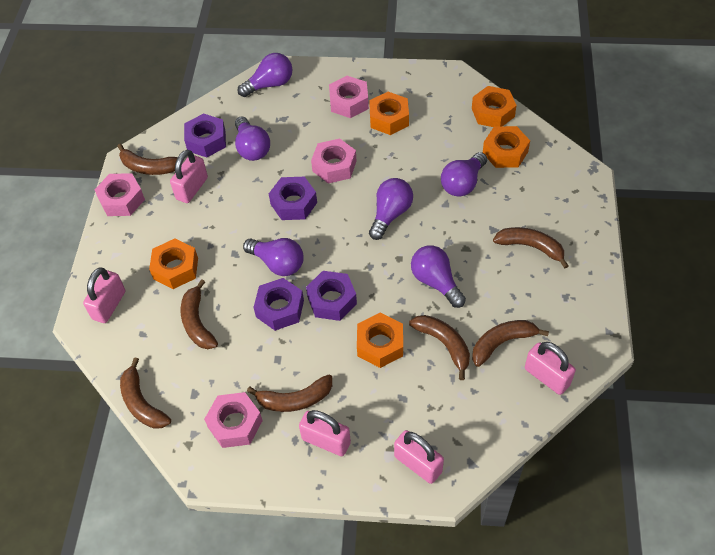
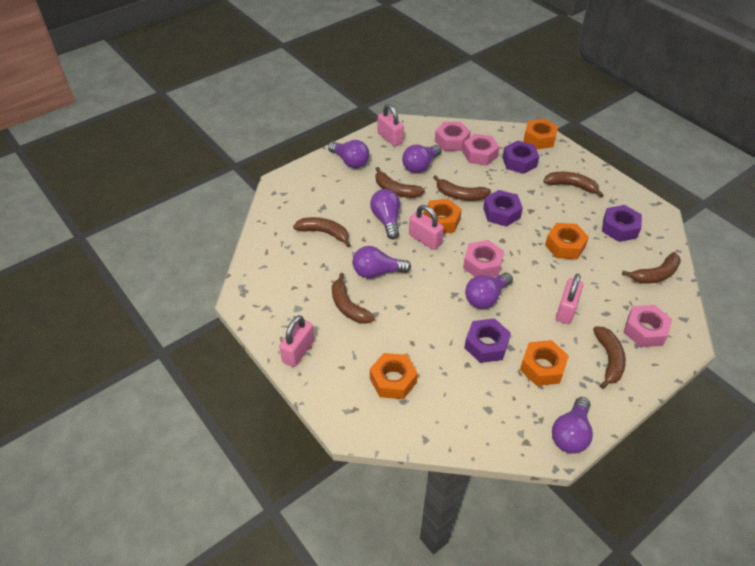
pink padlock: [83,267,125,323] [170,149,208,203] [299,410,351,456] [394,430,444,484] [525,342,576,395] = 5 -> [279,315,314,367] [378,104,404,147] [409,205,444,250] [556,274,583,324] = 4

